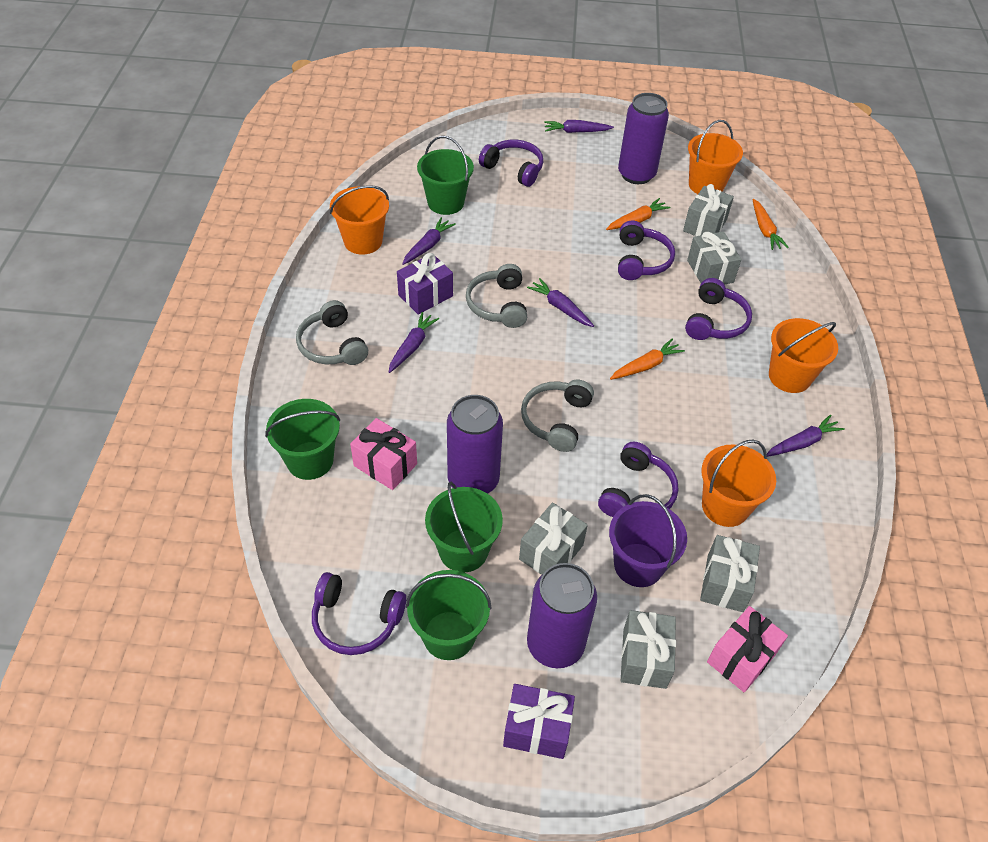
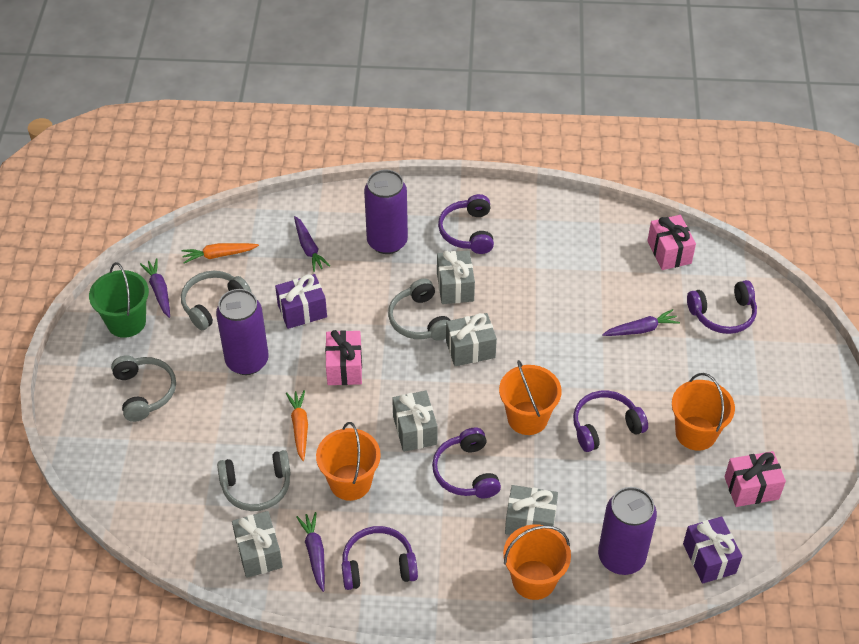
green bucket: [265,399,340,480] [406,570,492,660] [417,136,474,215] [425,482,503,573] = 4 -> [89,262,149,338] = 1
grey headphones: [296,300,368,365] [466,264,527,328] [521,380,594,452] = 3 -> [111,355,176,422] [181,271,251,330] [217,450,291,511] [388,279,450,341] = 4
orange carrot: [606,198,671,230] [610,339,685,380] [753,199,789,250] = 3 -> [182,243,259,263] [286,390,308,461] = 2
pink gift: [350,418,417,490] [707,606,788,692] = 2 -> [325,330,362,385] [647,215,696,270] [724,451,786,507] = 3
purple bucket: [609,494,687,587] = 1 -> none = 0
purple carrot: [389,312,439,373] [402,217,456,265] [527,278,594,327] [544,120,614,133] [767,414,845,457] = 5 -> [140,258,170,318] [294,216,330,272] [296,512,325,592] [602,309,680,336] = 4

